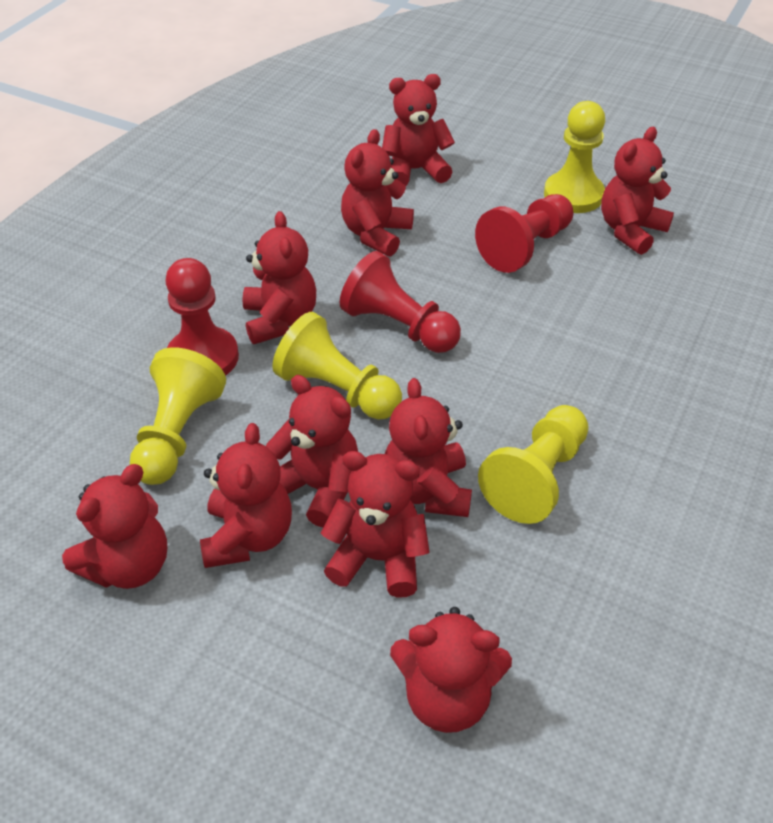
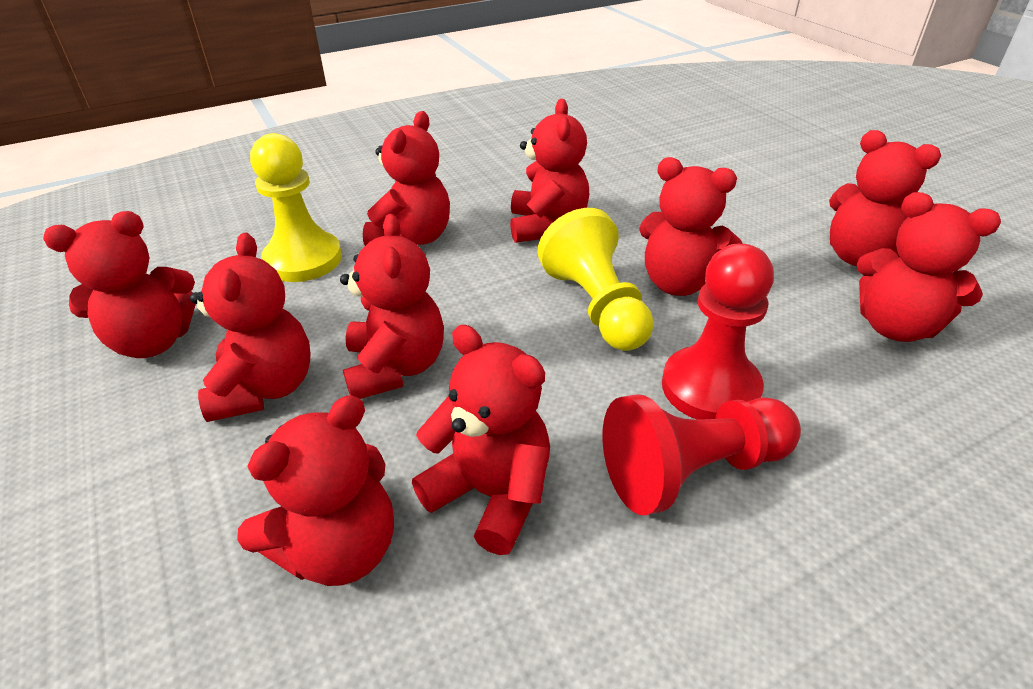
red pawn: [165,258,239,376] [340,251,461,353] [475,194,573,273] = 3 -> [602,394,801,515] [662,244,774,419] = 2
yellow pawn: [130,347,226,485] [272,312,402,420] [478,405,588,524] [544,101,605,213] = 4 -> [250,133,342,282] [537,208,654,351] = 2

